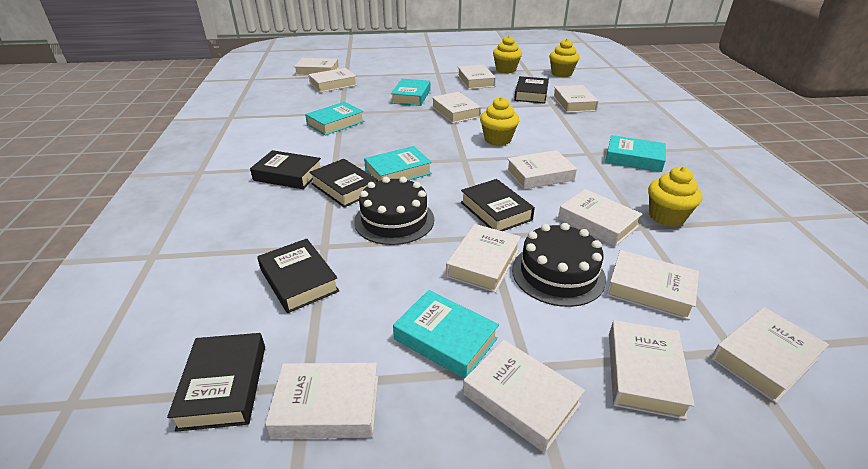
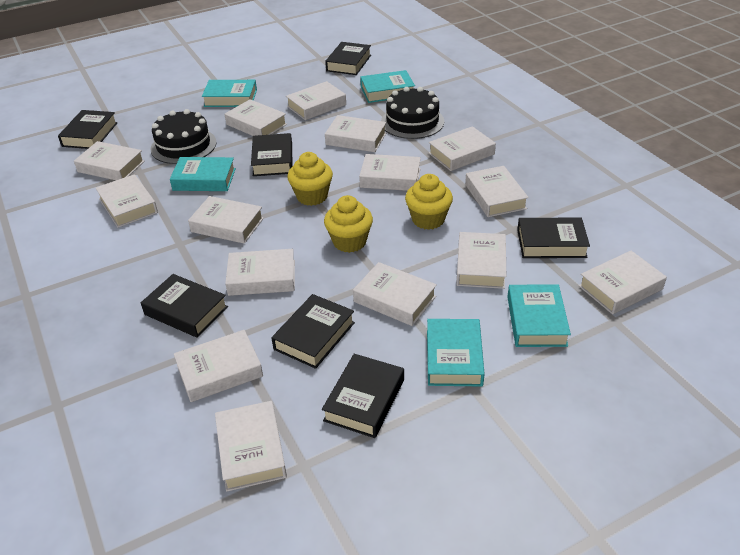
black book: [167,333,265,432] [250,150,321,189] [257,239,340,313] [309,159,378,207] [461,179,535,231] [514,76,549,104] = 6 -> [58,110,118,149] [141,274,228,338] [251,133,292,176] [272,294,355,369] [322,354,404,438] [325,42,371,75] [517,217,590,258] = 7
white book: [265,363,378,439] [294,58,339,76] [308,68,357,93] [431,92,481,124] [446,224,521,293] [457,65,496,89] [463,340,585,453] [506,150,577,189] [553,85,599,113] [558,189,642,247] [606,250,699,320] [609,320,695,420] [711,307,829,403] = 13 -> [74,141,145,180] [96,174,158,228] [174,330,263,402] [188,196,264,244] [215,401,287,492] [225,99,287,136] [225,249,295,296] [286,81,346,120] [325,115,386,152] [353,262,437,326] [359,154,421,191] [429,126,496,171] [456,232,506,289] [465,166,529,217] [578,251,667,314] = 15
yellow cupcake: [480,97,519,146] [493,35,522,73] [549,39,580,77] [648,167,702,227] = 4 -> [287,152,333,206] [324,195,373,253] [405,174,453,230] = 3

